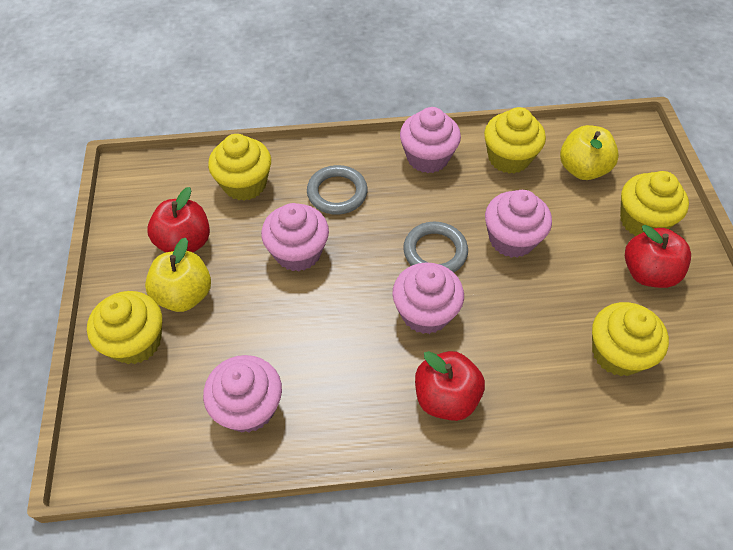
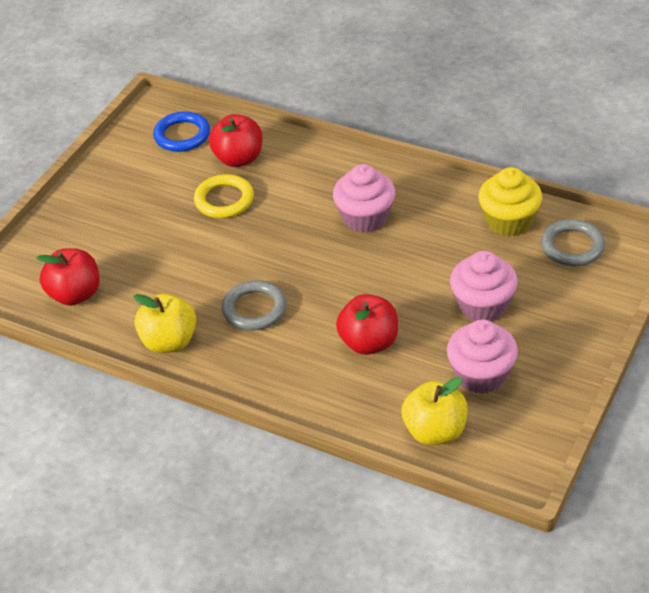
blue ring: none = 0 -> [153,111,210,152] = 1
pink cupcake: [203,355,282,433] [261,203,329,272] [392,262,464,334] [400,107,461,173] [485,190,552,258] = 5 -> [333,164,395,233] [447,319,518,394] [450,251,518,322] = 3
yellow cupcake: [87,291,162,364] [208,134,271,201] [484,107,546,174] [592,302,669,376] [620,171,689,236] = 5 -> [478,167,542,237] = 1
yellow ring: none = 0 -> [194,174,254,218] = 1

